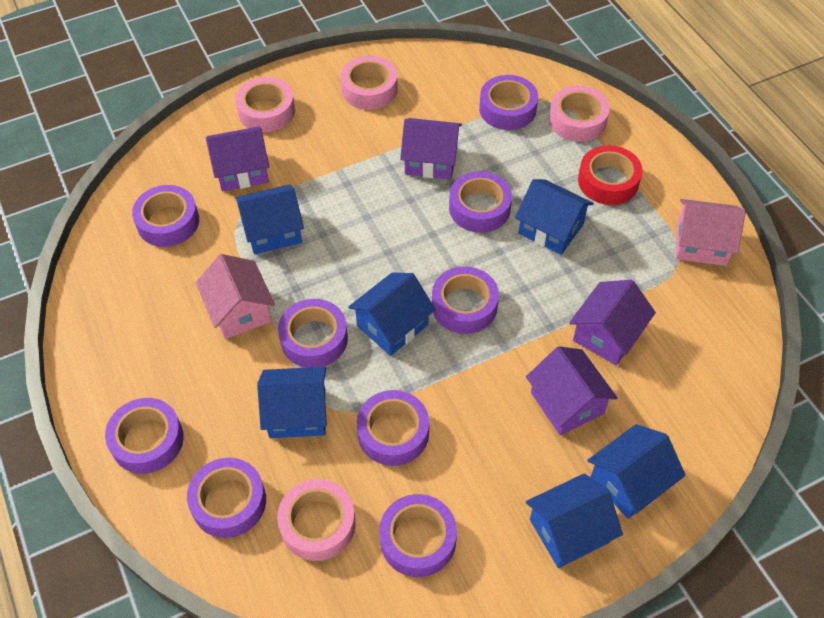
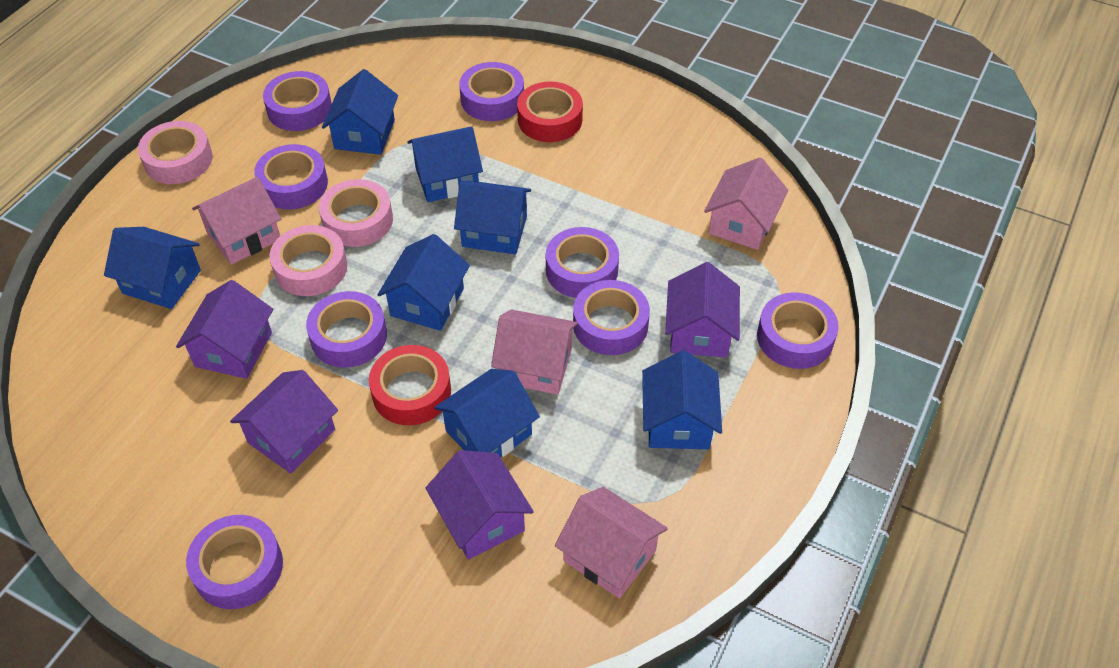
blue house: [235,184,304,255] [257,367,327,438] [348,273,436,356] [515,179,594,255] [526,473,623,568] [587,424,686,519] = 6 -> [104,227,201,309] [322,69,398,155] [377,234,470,331] [407,126,483,202] [434,369,540,457] [454,181,531,254] [642,350,722,449] = 7
pink house: [196,254,275,339] [676,199,746,266] = 2 -> [192,177,281,265] [491,309,578,394] [555,487,668,599] [704,157,788,250] = 4
pink tape: [235,77,295,132] [277,479,356,561] [340,56,398,110] [549,86,610,142] = 4 -> [138,121,213,184] [269,225,347,296] [319,179,393,247] = 3
purple tape: [105,398,184,474] [132,185,199,247] [187,458,266,538] [278,299,348,368] [357,390,429,466] [379,494,457,577] [432,266,499,334] [449,171,512,233] [479,75,538,130] = 9 -> [186,515,283,609] [254,144,328,209] [263,71,332,131] [306,291,387,368] [459,62,524,121] [546,227,619,298] [573,280,650,355] [757,292,839,369] = 8
red tape: [578,145,643,205] = 1 -> [369,345,451,425] [517,82,583,142] = 2

